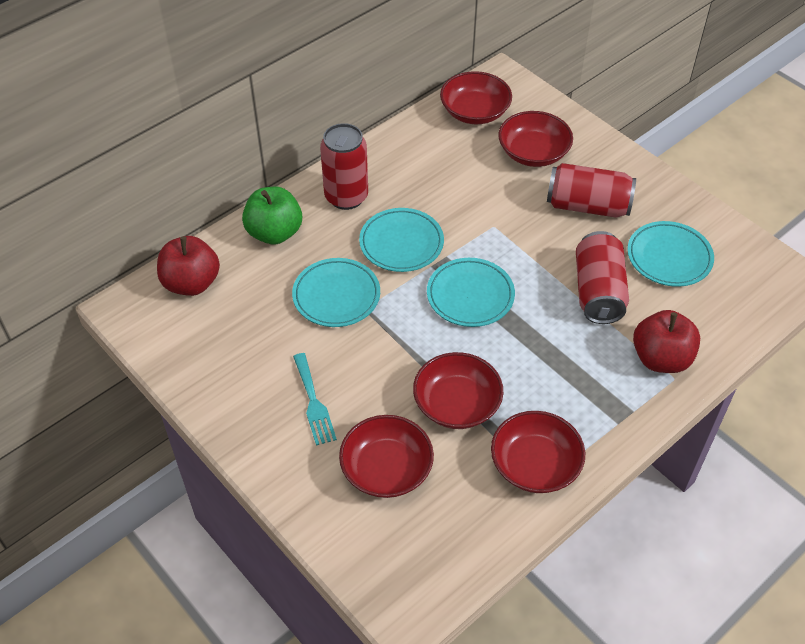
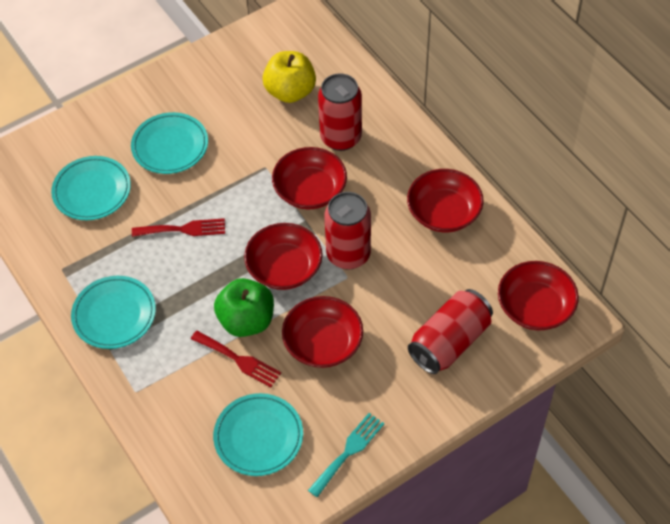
red apple: [157,236,220,296] [633,310,700,373] = 2 -> none = 0
red fork: none = 0 -> [132,218,225,237] [191,331,281,387] = 2
yellow apple: none = 0 -> [263,51,316,103] = 1

